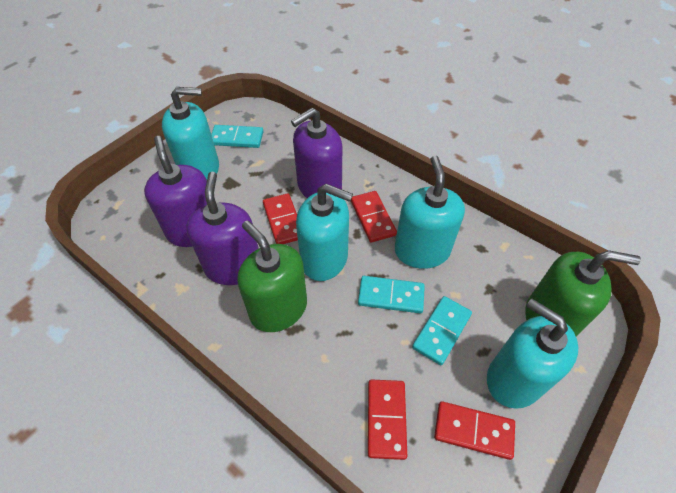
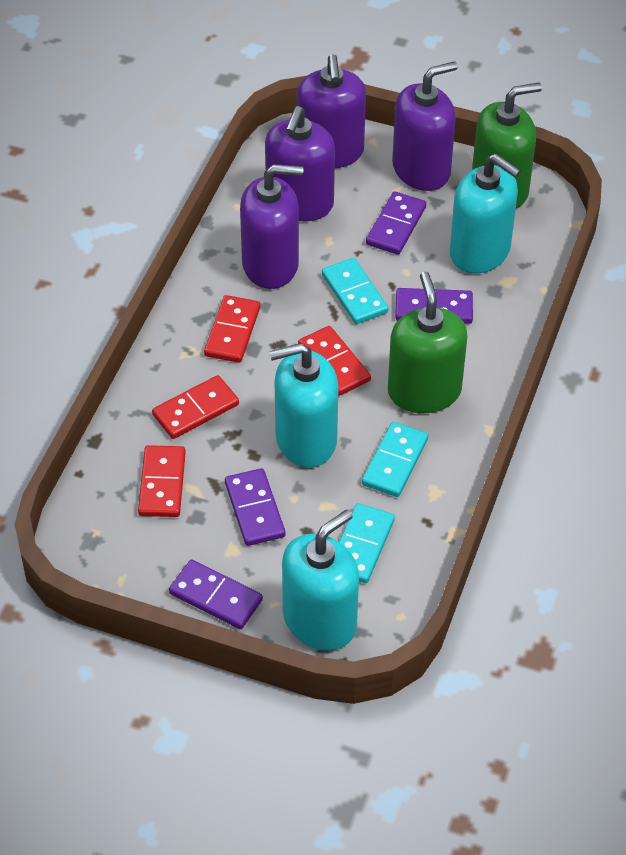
purple domino: none = 0 -> [169,559,263,629] [225,468,285,546] [366,191,426,255] [395,288,473,324] = 4
purple soap dispenser: [144,136,207,247] [186,172,259,285] [291,107,342,198] = 3 -> [240,164,303,289] [265,106,335,221] [297,54,366,168] [392,61,458,191] = 4
turquoise soap dispenser: [162,87,219,179] [296,184,353,281] [395,156,465,269] [487,298,578,409] = 4 -> [269,343,339,467] [282,510,359,651] [450,154,521,274] = 3

